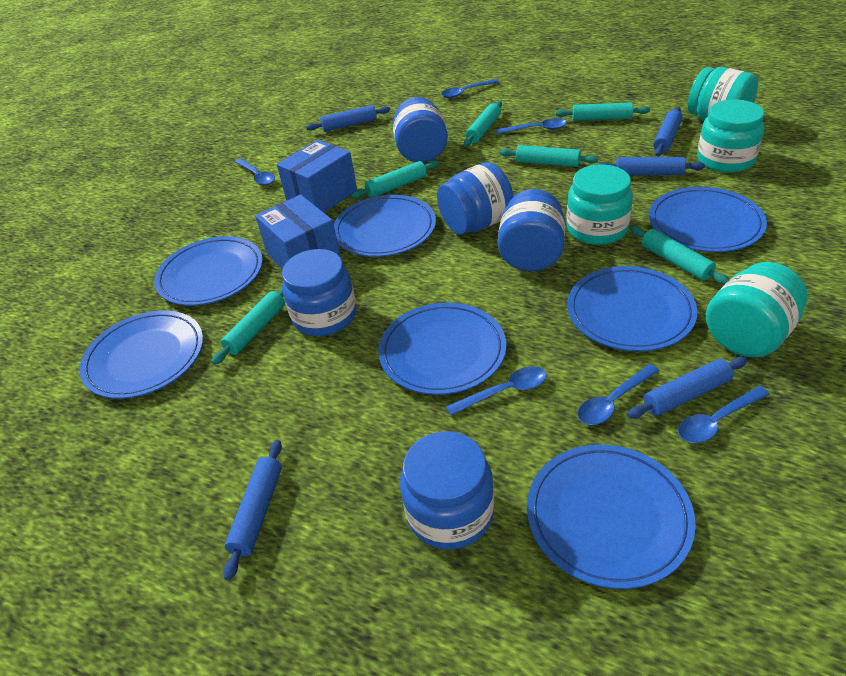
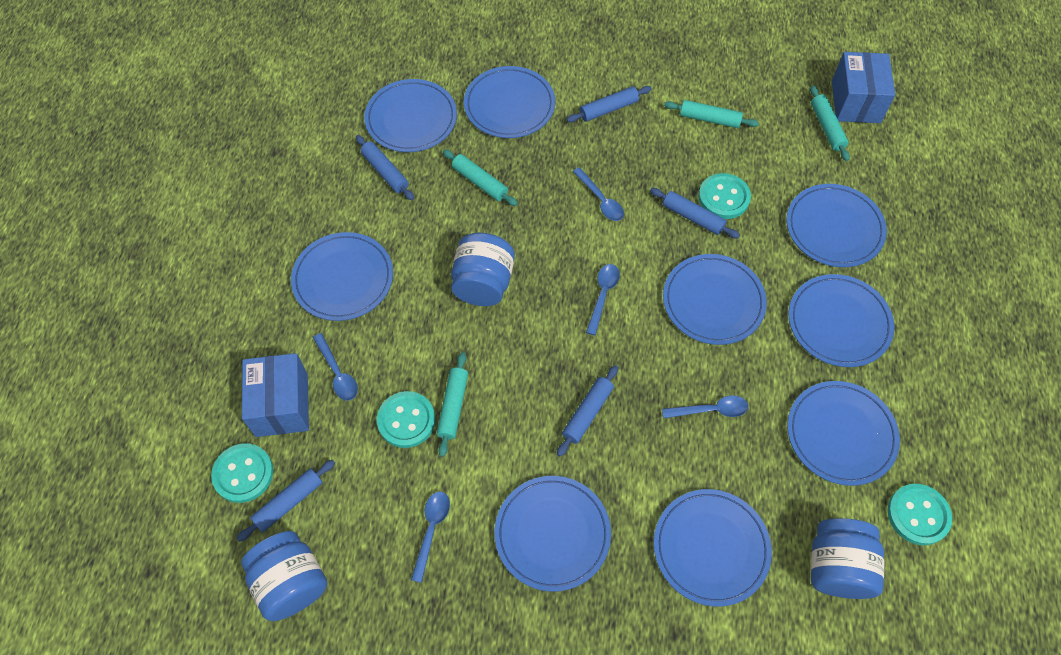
blue jar: [282,249,356,336] [393,97,448,163] [400,431,494,550] [437,162,514,235] [498,189,565,271] = 5 -> [241,531,327,621] [451,233,515,306] [811,518,884,599] = 3
blue plate: [80,310,203,399] [154,236,263,306] [334,195,436,257] [378,303,506,395] [527,444,696,589] [567,266,698,351] [649,187,767,252] = 7 -> [291,232,393,321] [364,79,457,152] [464,66,555,138] [495,476,611,592] [654,489,772,607] [663,254,767,345] [786,184,887,267] [787,381,900,486] [788,274,894,367] = 9
blue spoon: [235,158,275,185] [441,79,499,98] [446,366,547,416] [496,118,567,134] [578,364,660,425] [678,386,770,443] = 6 -> [313,333,358,401] [411,492,450,583] [573,167,624,221] [586,264,620,335] [662,396,748,418] = 5
turquoise button: none = 0 -> [211,443,273,503] [377,391,436,448] [699,173,751,219] [888,484,952,545] = 4
turquoise jar: [566,165,633,245] [688,67,758,121] [697,99,764,173] [706,262,807,357] = 4 -> none = 0
turquoise rolling pin: [212,288,285,365] [351,160,439,199] [464,101,502,146] [499,145,598,167] [556,102,650,121] [630,226,729,285] = 6 -> [437,352,468,457] [443,150,518,206] [664,100,759,128] [810,85,850,161] = 4

